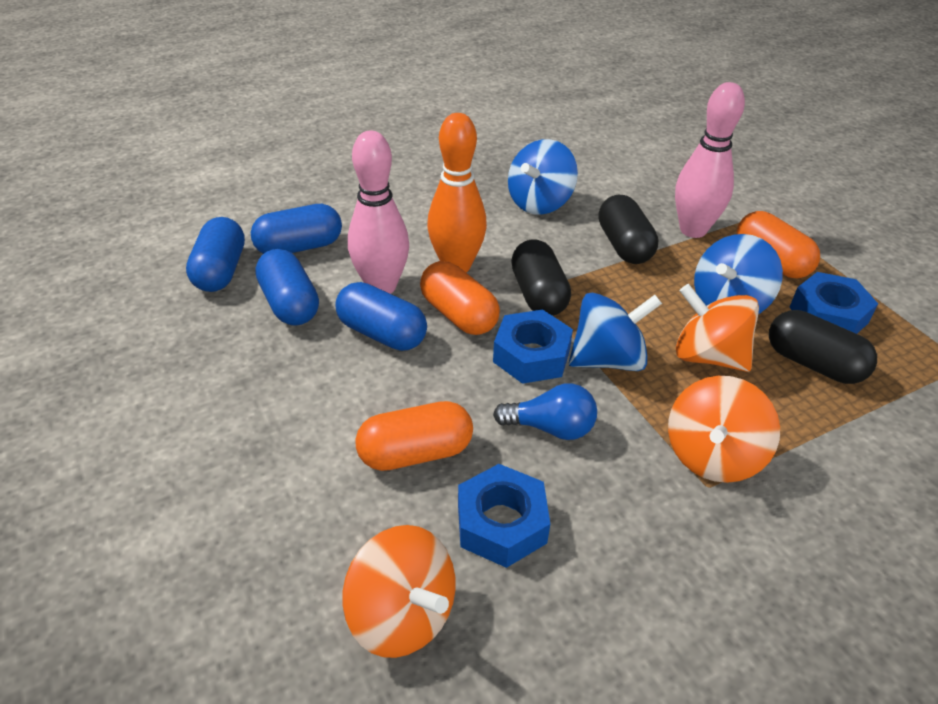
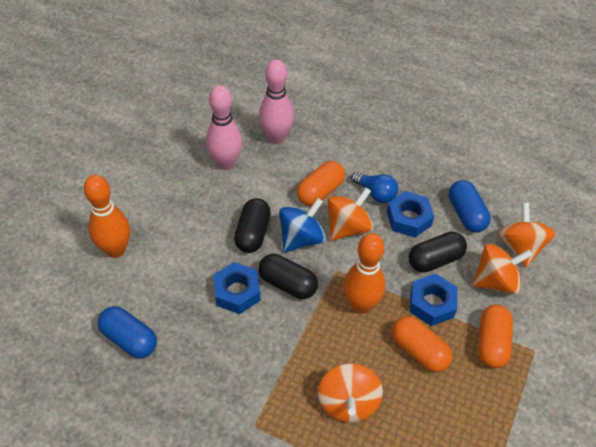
blue capsule: [186,217,245,292] [251,204,342,254] [255,249,319,326] [336,282,427,351] = 4 -> [98,306,157,358] [448,180,491,233] = 2
blue spinning top: [508,139,578,215] [569,293,662,371] [694,234,783,314] = 3 -> [279,198,326,252] = 1
orange bowling pin: [427,113,487,273] = 1 -> [84,175,130,258] [343,233,386,314] = 2
orange spinning top: [343,525,455,658] [668,376,780,483] [676,284,759,372] = 3 -> [318,363,383,422] [327,188,374,241] [472,244,533,294] [497,203,555,267] = 4

